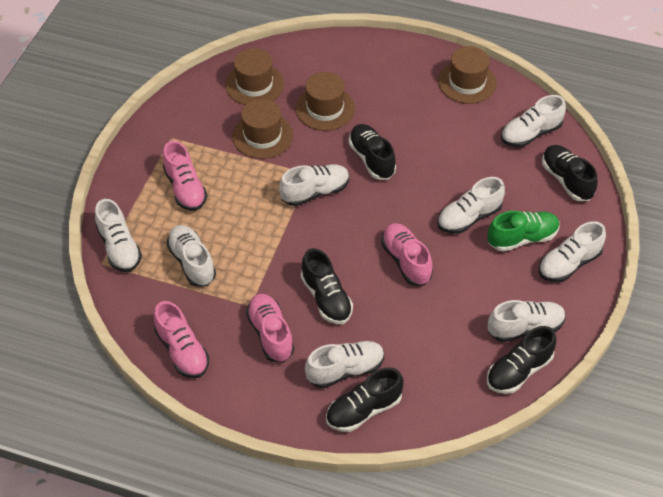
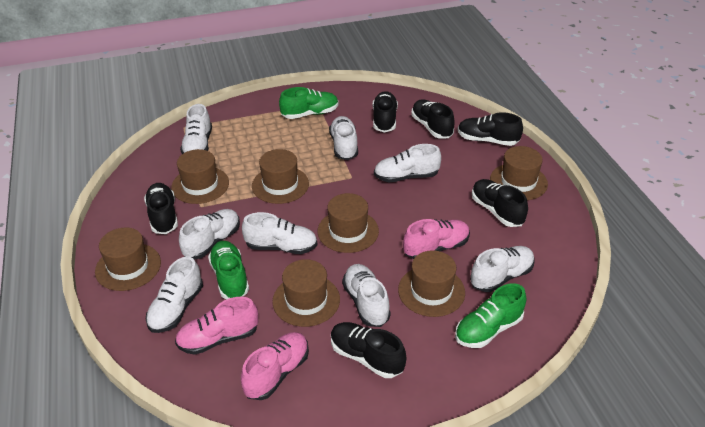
black shoe: [301,248,353,324] [326,368,404,432] [348,124,396,179] [487,326,557,394] [542,145,598,201] = 5 -> [144,183,178,234] [331,322,406,378] [373,91,398,133] [411,99,454,139] [458,112,523,146] [472,179,528,227] = 6
brown hat: [225,48,284,105] [232,99,293,159] [295,72,355,131] [438,46,497,104] = 4 -> [95,227,161,291] [171,149,229,204] [252,149,309,204] [272,259,340,327] [317,193,379,253] [398,250,465,317] [490,146,548,200] = 7
green shoe: [487,211,560,252] = 1 -> [208,241,249,299] [279,87,338,119] [455,283,526,348] = 3
pink shoe: [154,301,209,378] [163,141,207,211] [246,294,294,362] [381,223,433,285] = 4 -> [175,297,258,355] [241,332,309,400] [403,219,470,259] = 3

